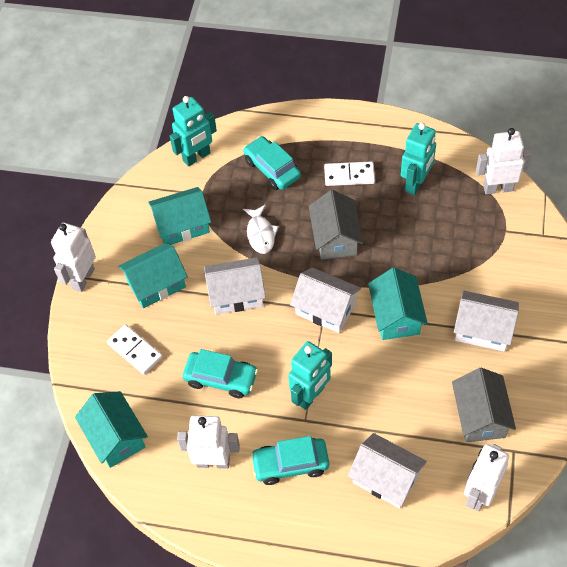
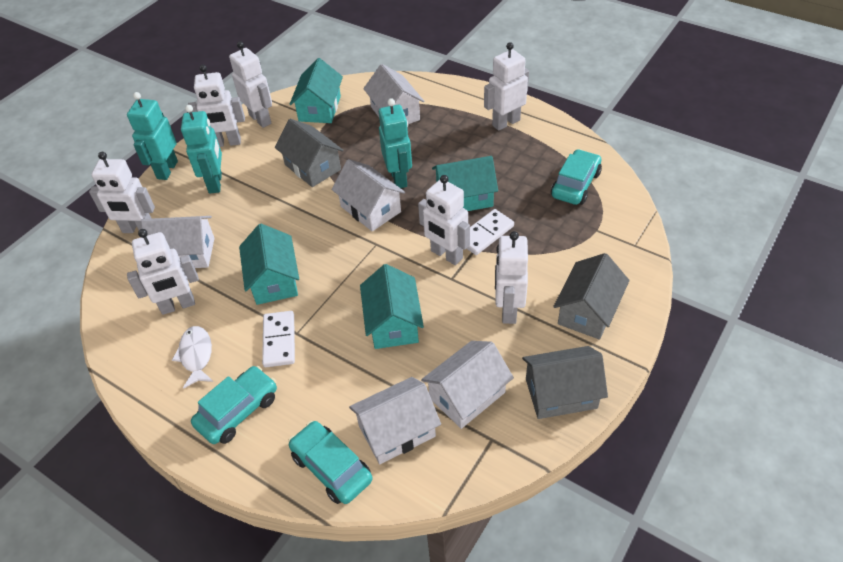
grey house: [309,190,363,260] [452,368,516,443] = 2 -> [275,119,344,187] [522,346,608,419] [553,253,630,340] = 3
white house: [204,257,266,315] [290,267,361,333] [348,433,427,509] [454,291,519,352] = 4 -> [141,216,215,268] [331,159,405,231] [349,377,441,464] [363,64,424,124] [421,341,514,429] = 5
white robot: [51,223,96,292] [177,416,240,469] [464,444,509,511] [476,128,531,194] = 4 -> [89,152,155,233] [127,229,199,315] [188,65,245,147] [229,41,272,128] [418,175,470,265] [484,42,529,131] [495,231,528,324] = 7

